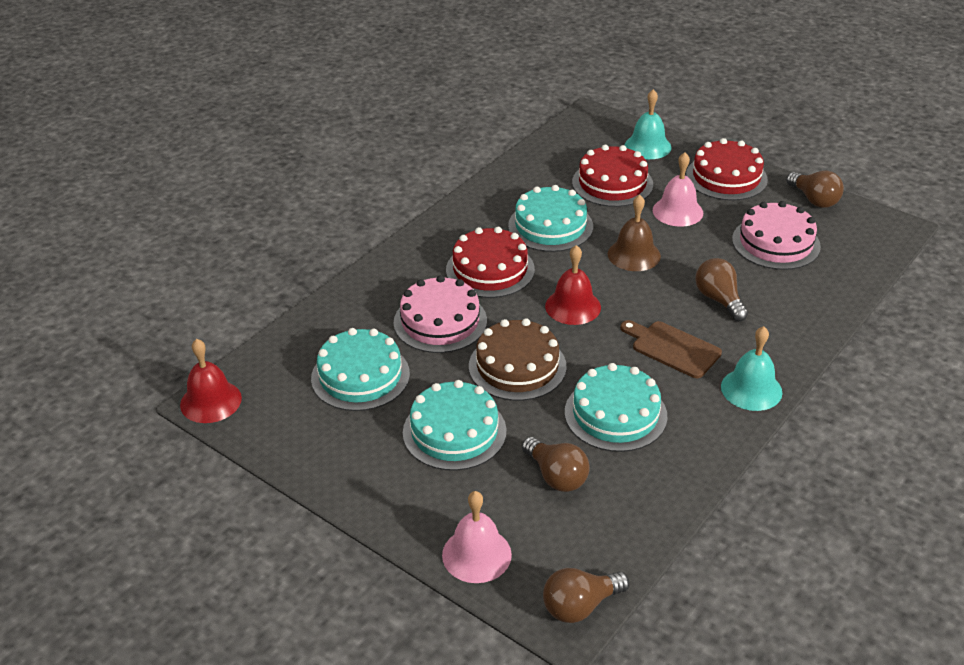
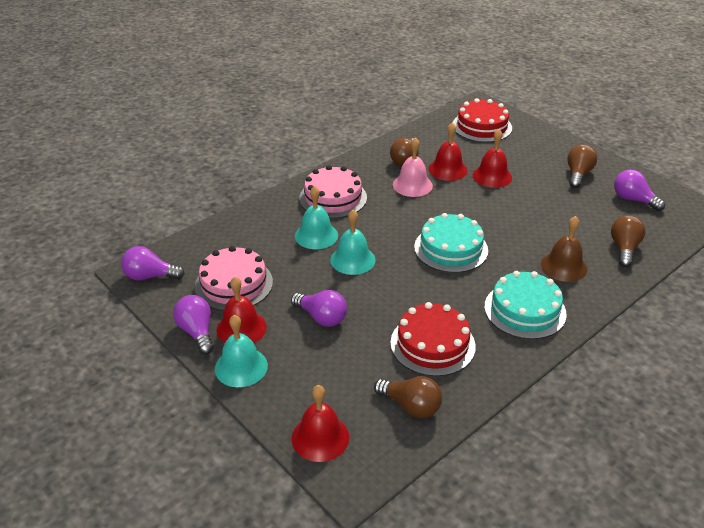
brown cake: [469,318,567,401] = 1 -> none = 0
brown cutting board: [621,320,722,378] = 1 -> none = 0
pink bell: [442,491,512,583] [653,152,703,227] = 2 -> [393,137,433,197] = 1
purple light bulb: none = 0 -> [121,246,185,280] [173,295,214,354] [291,290,347,327] [614,170,665,211] = 4
red bell: [180,339,242,423] [545,245,601,325] = 2 -> [216,277,267,343] [292,385,349,462] [428,123,467,181] [473,129,512,188] = 4
red cake: [446,227,535,298] [572,145,653,207] [686,138,768,201] = 3 -> [390,302,476,376] [453,98,512,142] = 2
turquoise bell: [625,89,672,159] [721,326,782,411] = 2 -> [215,315,268,387] [295,186,338,249] [330,210,376,275] = 3
turquoise cake: [311,328,410,411] [403,380,506,471] [508,185,593,252] [565,363,667,452] = 4 -> [414,213,488,273] [484,271,567,339] = 2

